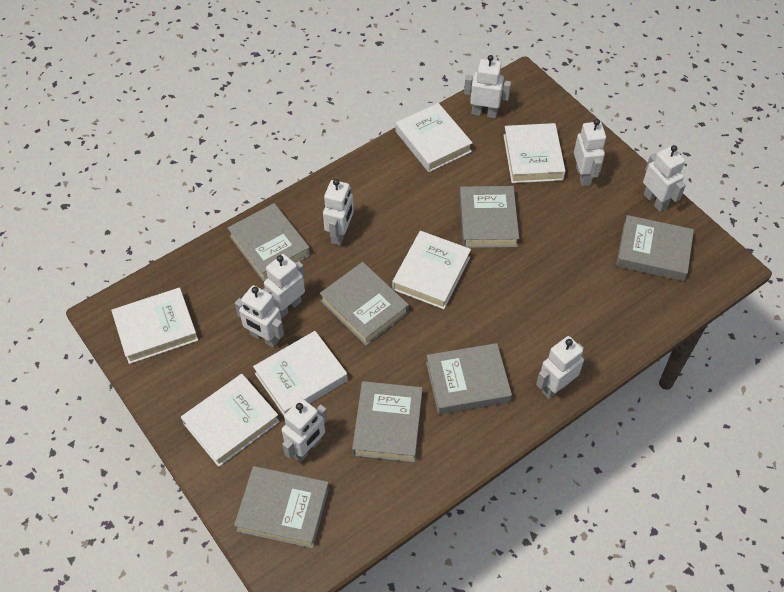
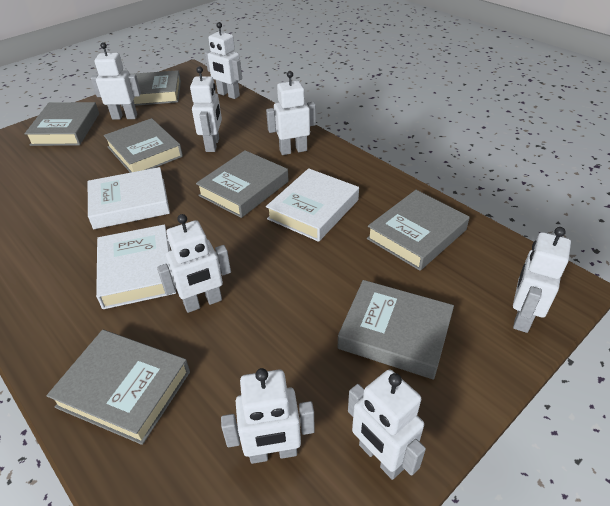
white book: [111,287,198,364] [181,374,280,467] [253,331,348,415] [392,231,471,309] [396,103,473,172] [503,123,566,183] = 6 -> [88,167,170,229] [96,224,176,309] [266,168,359,242] = 3

